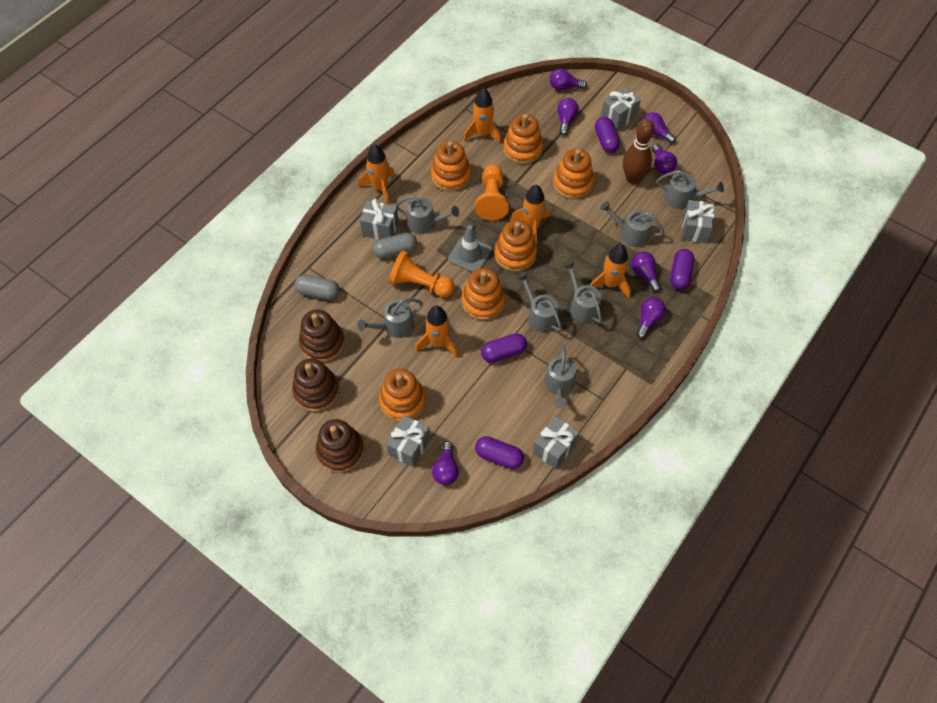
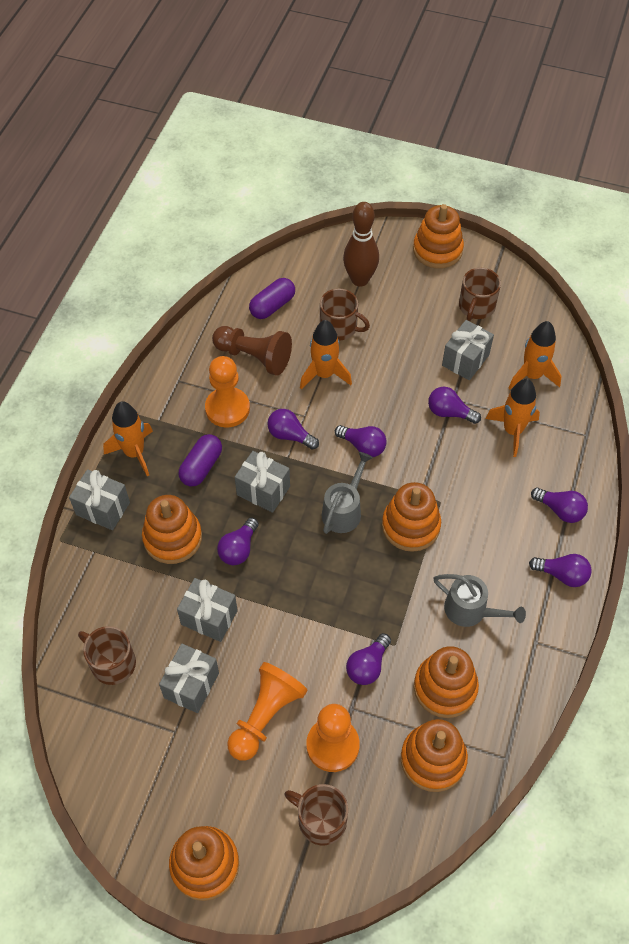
brown mug: none = 0 -> [78,626,136,685] [284,784,348,846] [320,288,370,341] [459,268,501,321] = 4
brown pawn: none = 0 -> [212,326,292,376] = 1
brown stacking toy: [292,358,340,412] [299,310,345,362] [316,419,364,473] = 3 -> none = 0
grey capsule: [294,275,340,300] [373,233,417,259] = 2 -> none = 0
grey traffic cone: [448,225,492,272] = 1 -> none = 0
grey watering can: [358,298,423,338] [395,196,459,234] [517,273,562,333] [544,346,576,409] [564,261,602,323] [600,201,664,247] [657,170,724,209] = 7 -> [322,452,373,534] [434,574,526,627] = 2
orange pawn: [389,250,454,297] [475,164,509,221] = 2 -> [205,356,250,427] [227,662,308,761] [306,704,360,772] = 3
orange rocket: [359,144,395,204] [415,306,458,357] [463,88,501,143] [510,185,550,245] [591,244,631,298] = 5 -> [103,401,153,476] [300,320,352,389] [485,379,540,457] [509,321,562,390] = 4
purple capsule: [475,436,524,469] [481,333,527,363] [595,117,620,153] [670,249,694,290] = 4 -> [178,434,222,487] [249,278,295,319] = 2

